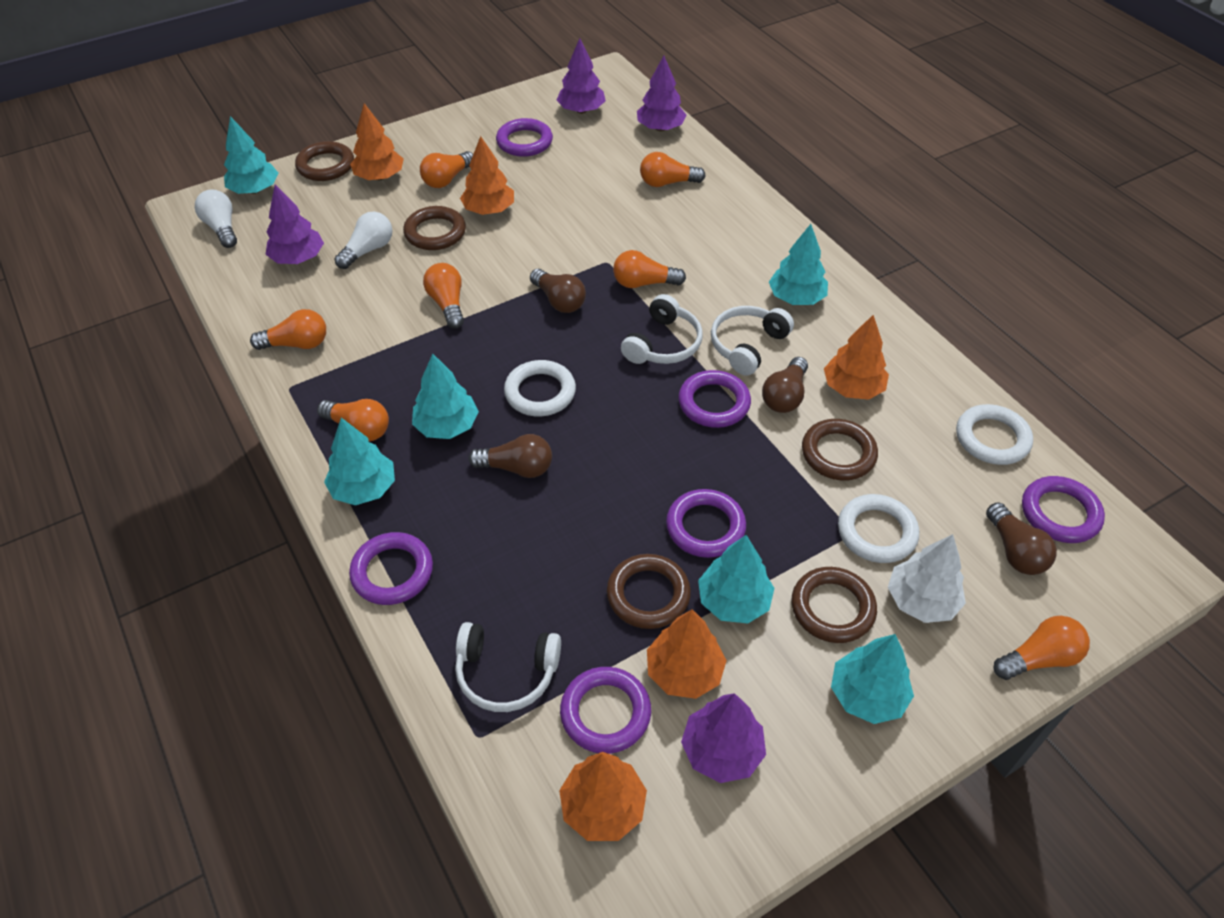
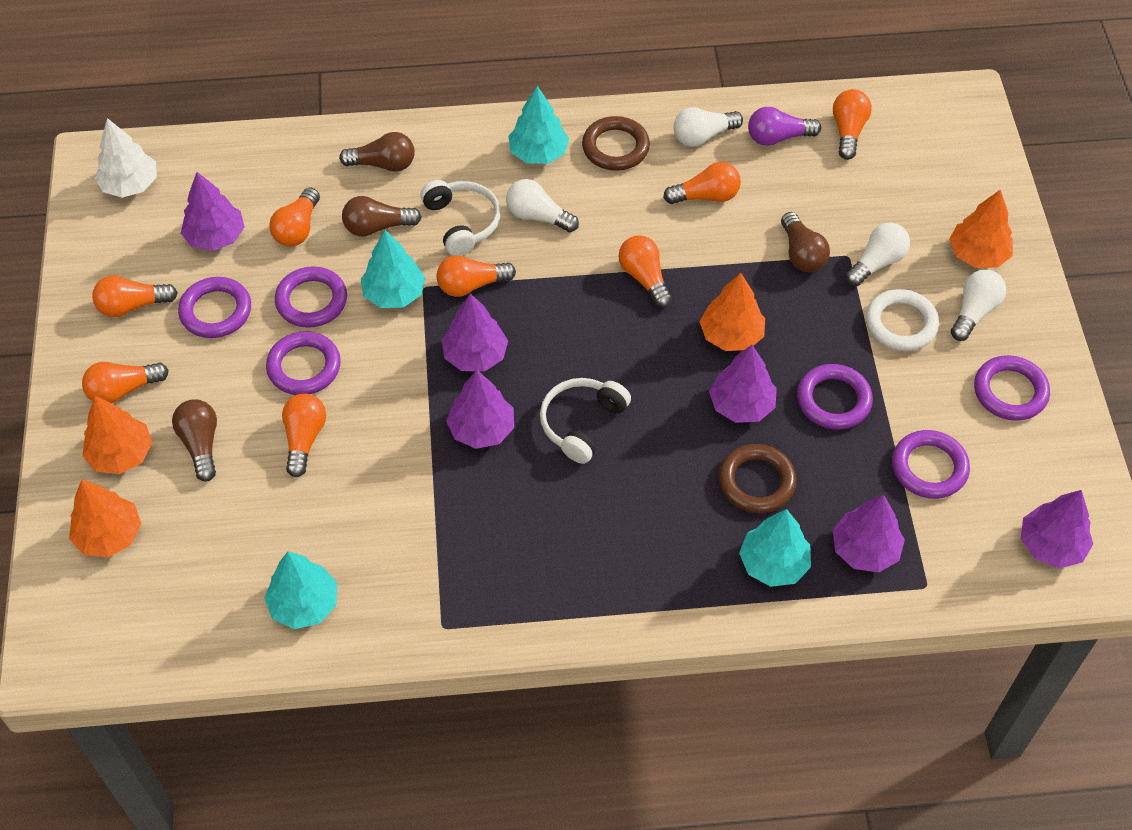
brown ring: [295,141,354,181] [403,206,466,250] [607,554,691,629] [791,567,877,643] [802,419,878,480] = 5 -> [582,116,650,171] [719,444,797,513] = 2
orange light bulb: [250,309,326,350] [317,399,389,441] [420,151,473,188] [423,263,464,328] [613,250,686,288] [640,152,706,187] [994,616,1090,680] = 7 -> [82,362,169,403] [92,275,178,317] [269,187,320,246] [282,394,326,477] [436,255,516,297] [619,235,672,308] [663,162,741,204] [833,89,872,160] = 8
orange tree: [350,103,404,180] [460,136,514,215] [559,752,647,841] [647,609,727,699] [824,315,889,400] = 5 -> [69,479,141,557] [82,396,152,474] [700,273,765,351] [949,189,1013,268] = 4
purple light bulb: none = 0 -> [748,107,821,146] = 1
purple tree: [266,184,324,264] [556,38,606,114] [637,56,687,131] [681,693,766,783] = 4 -> [181,172,245,251] [442,293,508,372] [446,370,514,449] [709,345,777,423] [833,494,905,572] [1021,490,1093,568] = 6
turquoise tree: [224,116,278,194] [324,418,395,505] [412,354,479,439] [698,535,775,623] [769,224,828,305] [831,634,914,724] = 6 -> [264,551,337,629] [361,230,426,308] [508,86,569,164] [739,509,811,587] = 4
white headphones: [455,622,561,712] [621,294,703,364] [711,306,794,376] = 3 -> [420,180,501,256] [540,378,631,464] = 2
white light bulb: [195,189,237,248] [335,211,393,269] = 2 -> [506,179,579,232] [673,107,743,147] [845,222,910,286] [951,270,1006,341] = 4
white ring: [504,360,576,416] [838,494,919,563] [956,404,1033,465] = 3 -> [866,289,939,351] = 1

